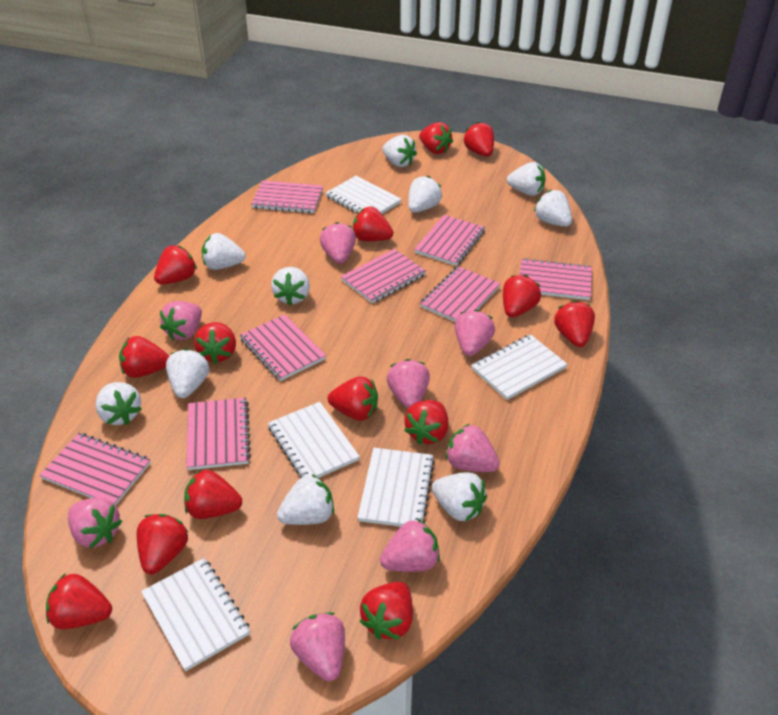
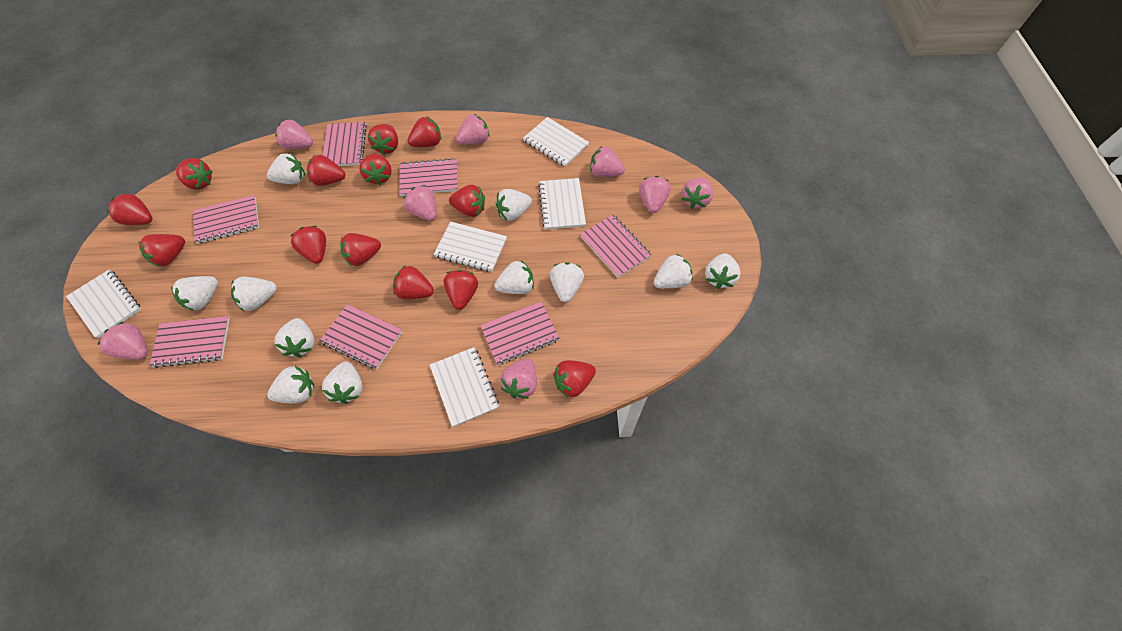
pink notebook: [40,433,150,505] [186,397,251,470] [240,314,326,381] [251,180,323,213] [341,249,426,303] [414,215,485,266] [420,266,501,322] [519,258,592,300] = 8 -> [149,316,229,368] [193,195,259,244] [320,304,403,369] [323,122,367,166] [399,158,458,196] [480,302,560,365] [580,215,652,278] = 7
red strawberry: [46,573,112,629] [119,336,169,378] [137,514,188,574] [154,245,197,284] [184,470,242,519] [194,322,236,364] [328,377,378,421] [352,207,393,241] [359,582,413,640] [404,400,448,445] [419,122,453,154] [463,122,494,157] [503,275,541,318] [554,301,595,347] = 14 -> [107,193,152,225] [138,234,185,267] [176,158,213,190] [291,226,326,264] [307,155,345,186] [340,233,381,266] [359,154,392,185] [368,124,398,155] [393,265,434,299] [407,117,441,147] [443,270,478,310] [449,185,485,217] [553,360,596,398] = 13
white strawberry: [96,382,142,425] [166,349,209,398] [202,233,246,270] [271,267,310,306] [277,474,334,525] [382,135,417,167] [408,176,442,212] [432,472,487,521] [507,162,546,196] [534,190,572,227] = 10 -> [171,276,218,311] [231,277,277,311] [267,153,305,184] [267,366,314,403] [274,318,315,357] [322,361,363,404] [494,260,534,294] [496,189,532,221] [550,262,584,302] [654,254,693,289] [705,253,741,289] = 11

